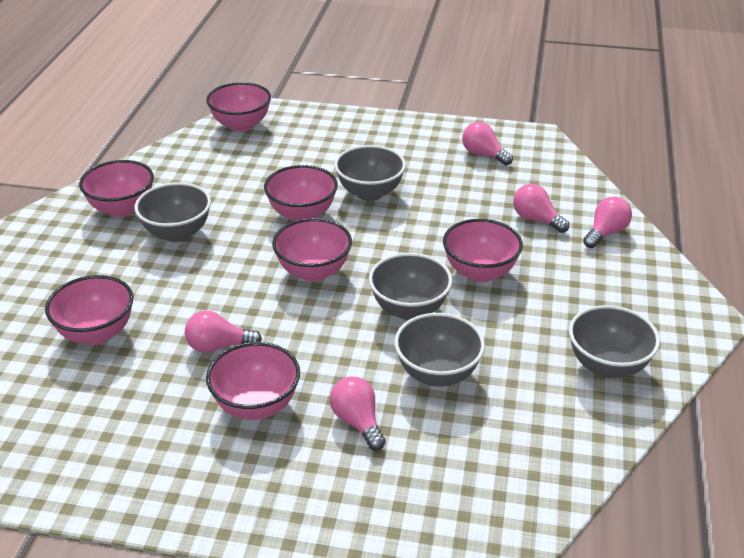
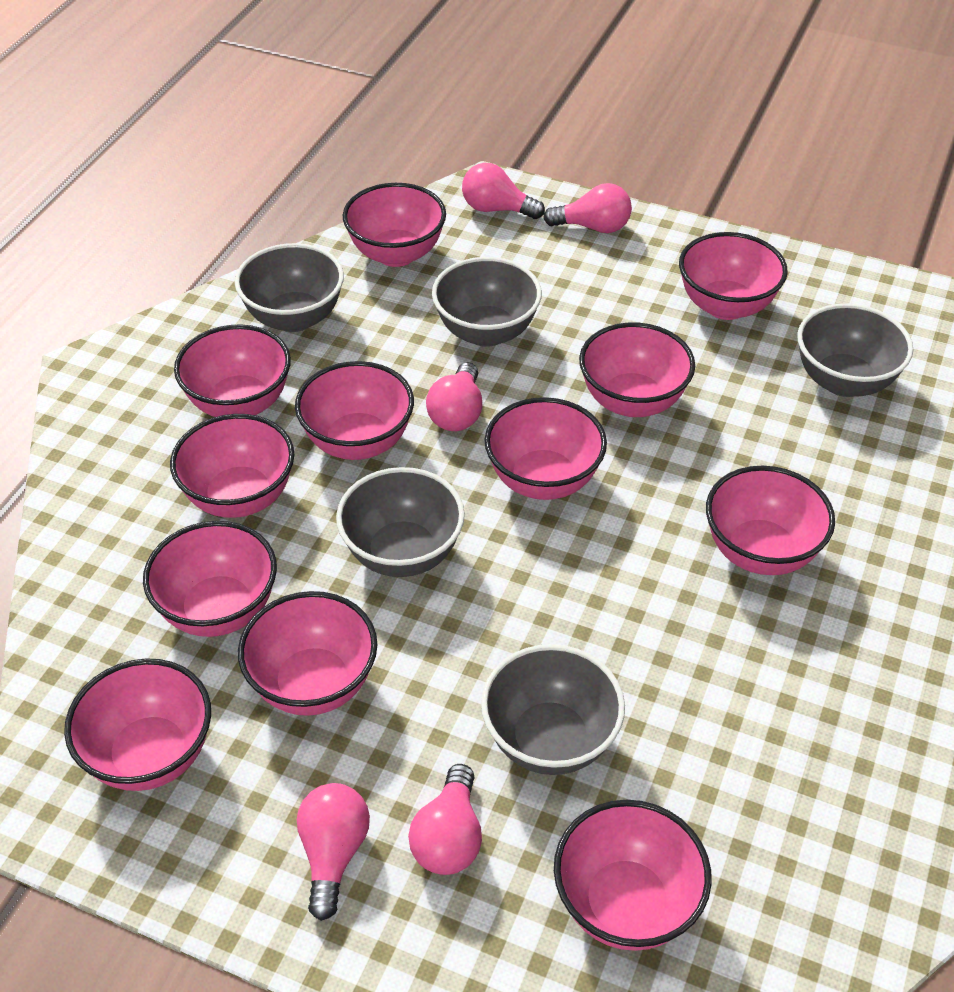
pink bowl: [45,275,133,345] [79,160,154,217] [206,82,271,132] [206,342,300,420] [264,165,338,221] [272,218,352,282] [443,219,523,282] = 7 -> [64,659,211,791] [143,521,277,637] [170,414,294,518] [174,324,291,417] [238,591,377,716] [295,361,414,460] [343,183,446,267] [484,397,607,500] [554,800,712,951] [579,322,695,417] [679,232,788,320] [706,466,835,575] = 12

